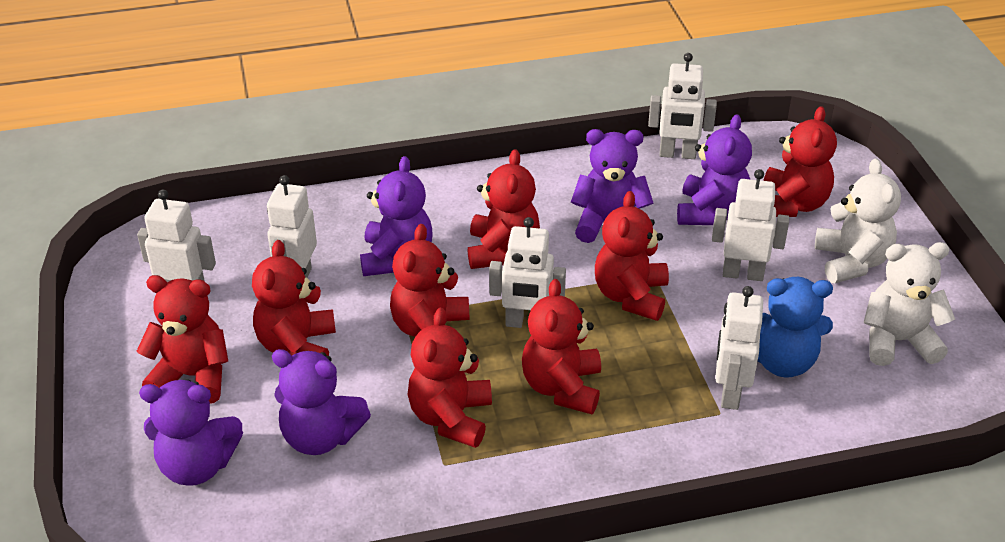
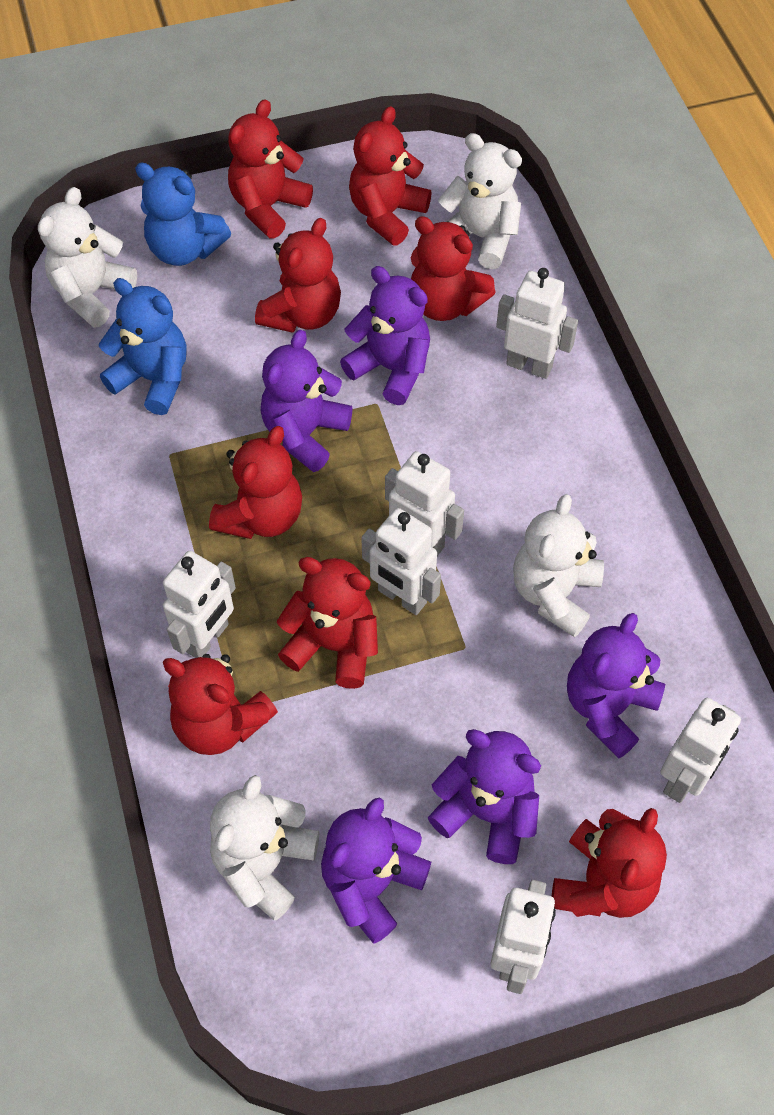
blue teddy bear: [757,277,833,378] = 1 -> [99,278,187,415] [135,163,231,266] = 2
white teddy bear: [815,159,901,283] [863,242,955,366] = 2 -> [38,187,137,328] [210,775,320,920] [438,133,522,269] [513,494,604,637] = 4

